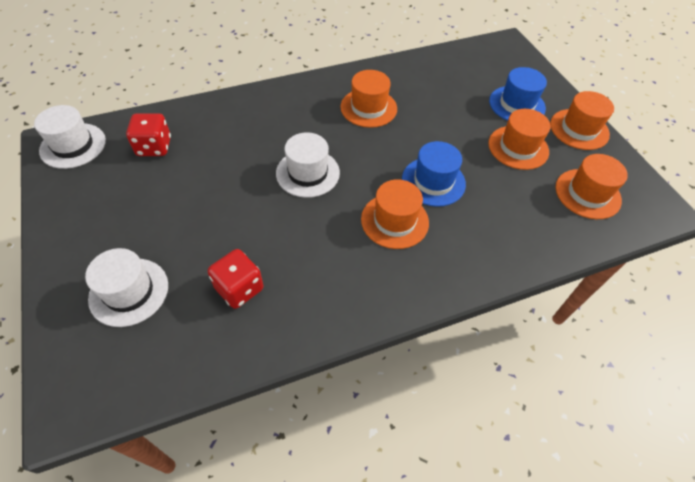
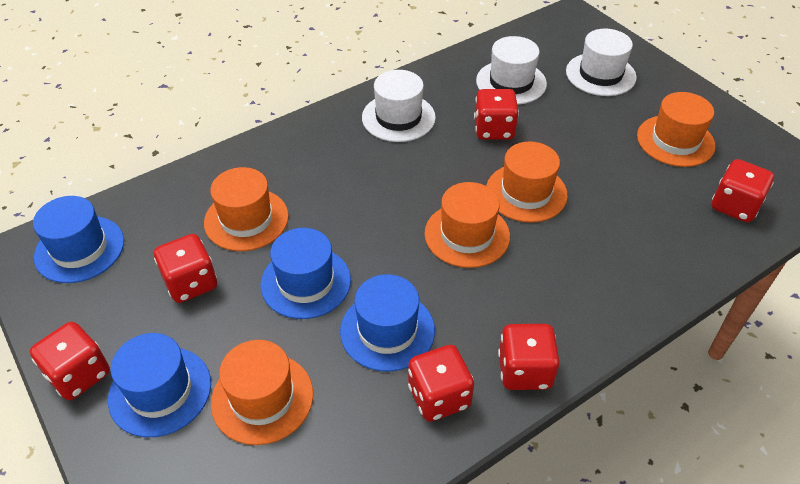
blue hat: [402,141,466,207] [489,67,547,121] = 2 -> [33,196,124,283] [108,333,211,437] [260,228,351,319] [340,274,435,372] = 4
red dice: [126,113,171,156] [208,249,263,309] = 2 -> [30,322,110,400] [154,234,217,303] [408,345,474,422] [474,89,519,140] [498,324,560,390] [712,159,774,222] = 6

